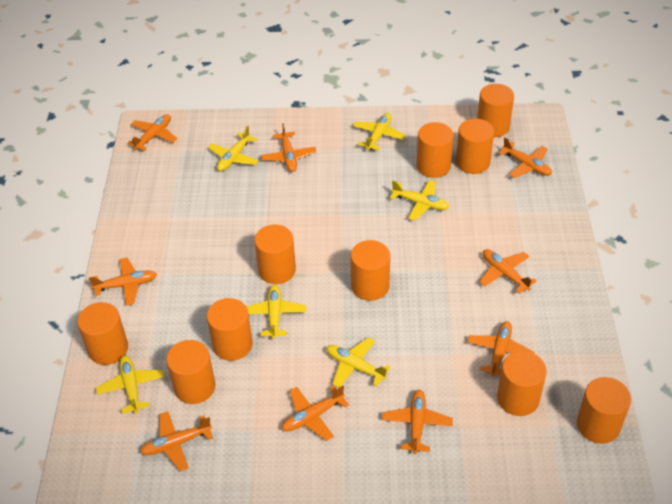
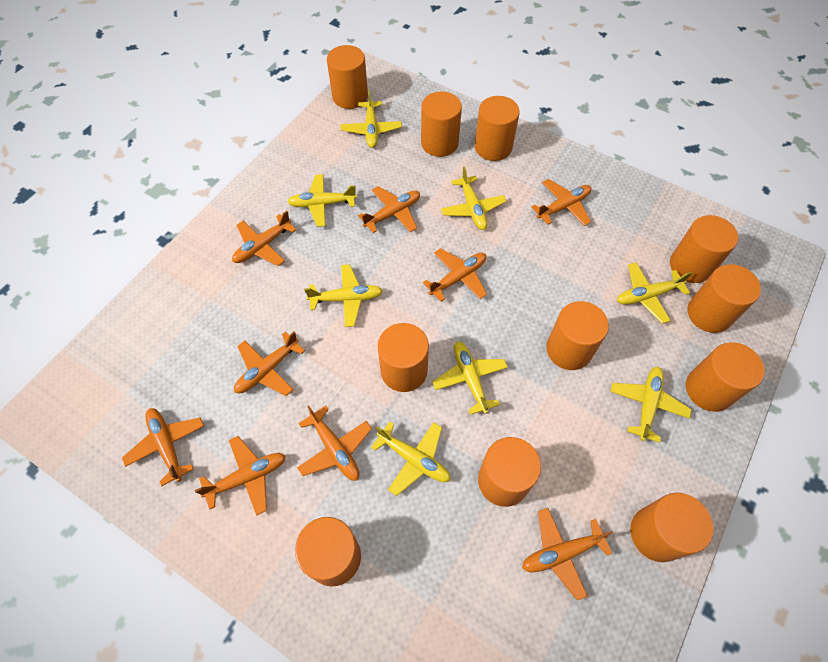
orange cylinder: [77,302,128,365] [166,340,215,404] [207,298,253,361] [254,225,296,284] [351,240,390,301] [416,122,454,178] [456,119,494,174] [477,84,514,137] [497,351,547,416] [577,377,631,444] = 10 -> [295,517,361,587] [327,45,368,109] [378,323,429,392] [421,92,462,157] [475,96,520,161] [478,437,541,507] [546,301,609,370] [630,493,714,562] [670,215,738,283] [686,342,765,412] [687,264,761,333] = 11
yellow plane: [96,355,164,414] [208,125,259,171] [246,285,306,339] [327,337,391,388] [353,113,406,151] [390,180,449,221] = 6 -> [287,174,357,227] [304,264,383,327] [341,90,402,148] [371,421,451,496] [432,341,508,415] [441,167,506,230] [610,367,692,443] [617,262,692,324] = 8

